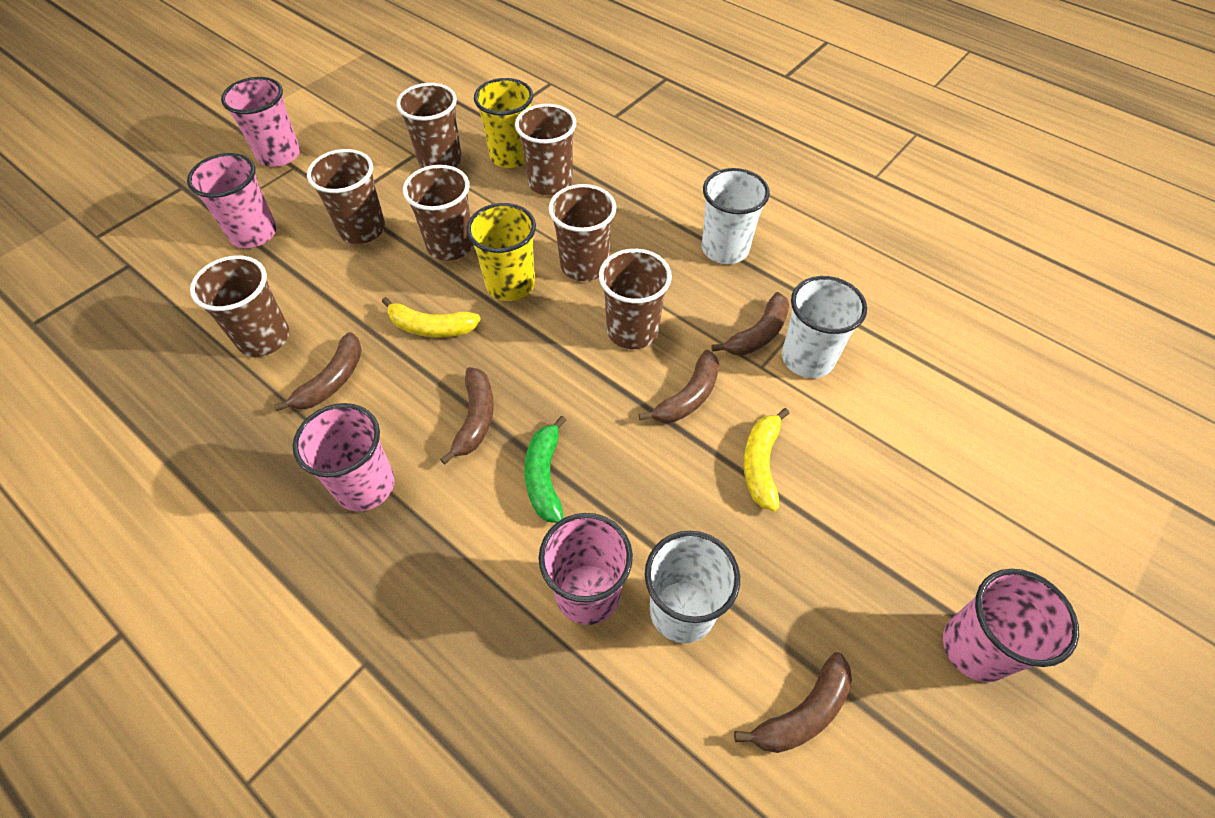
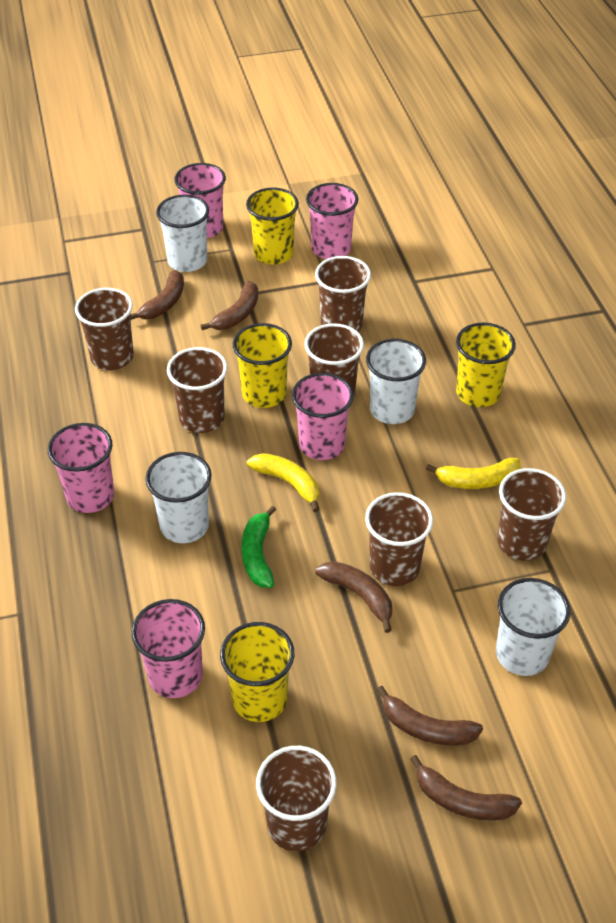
white cup: [645,531,740,643] [702,168,770,264] [782,276,867,378] = 3 -> [145,452,212,543] [156,195,209,272] [366,339,426,424] [496,578,570,676] = 4
yellow cup: [466,203,536,301] [474,78,533,168] = 2 -> [220,622,294,722] [233,323,292,408] [246,187,299,264] [456,323,516,407] = 4

